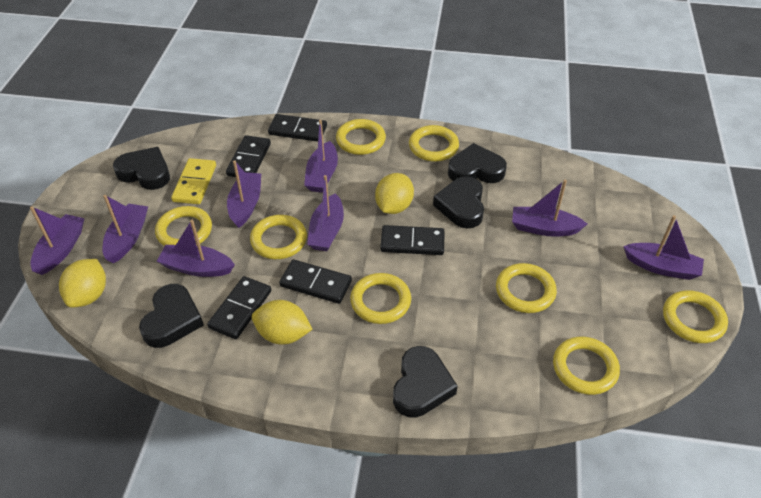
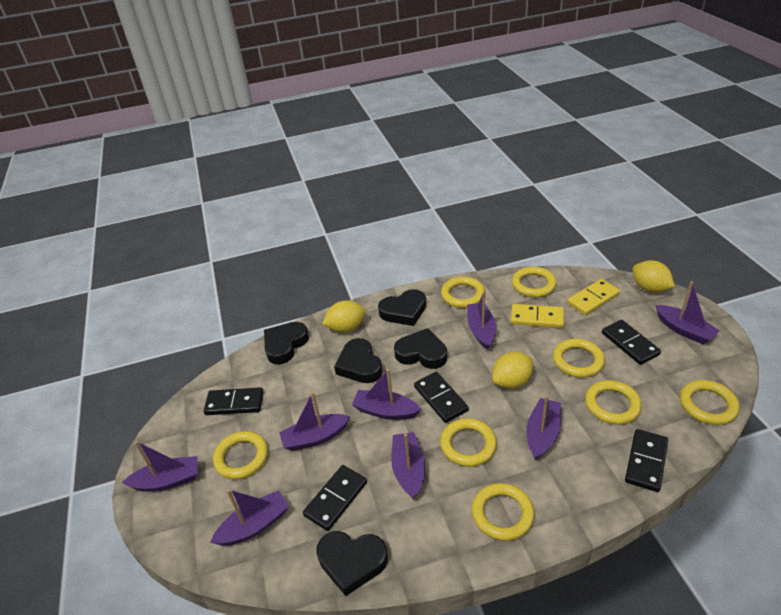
yellow domino: [171,158,216,204] = 1 -> [511,304,564,328] [567,279,620,315] = 2

